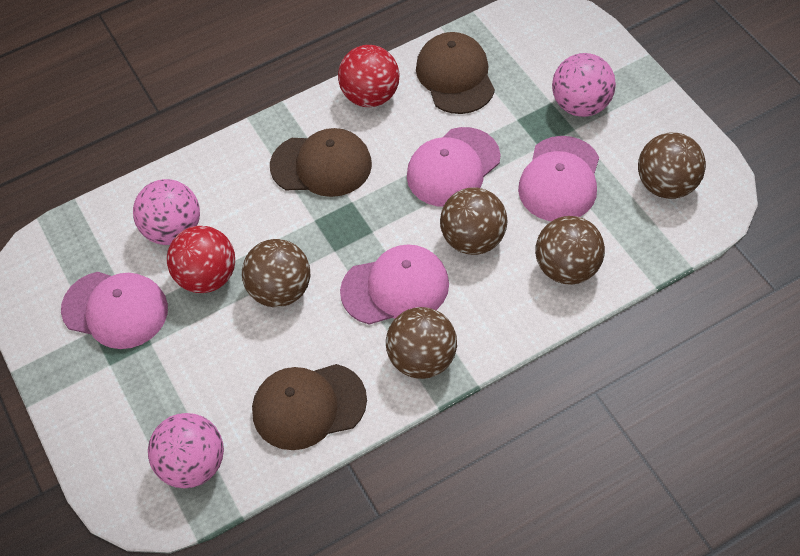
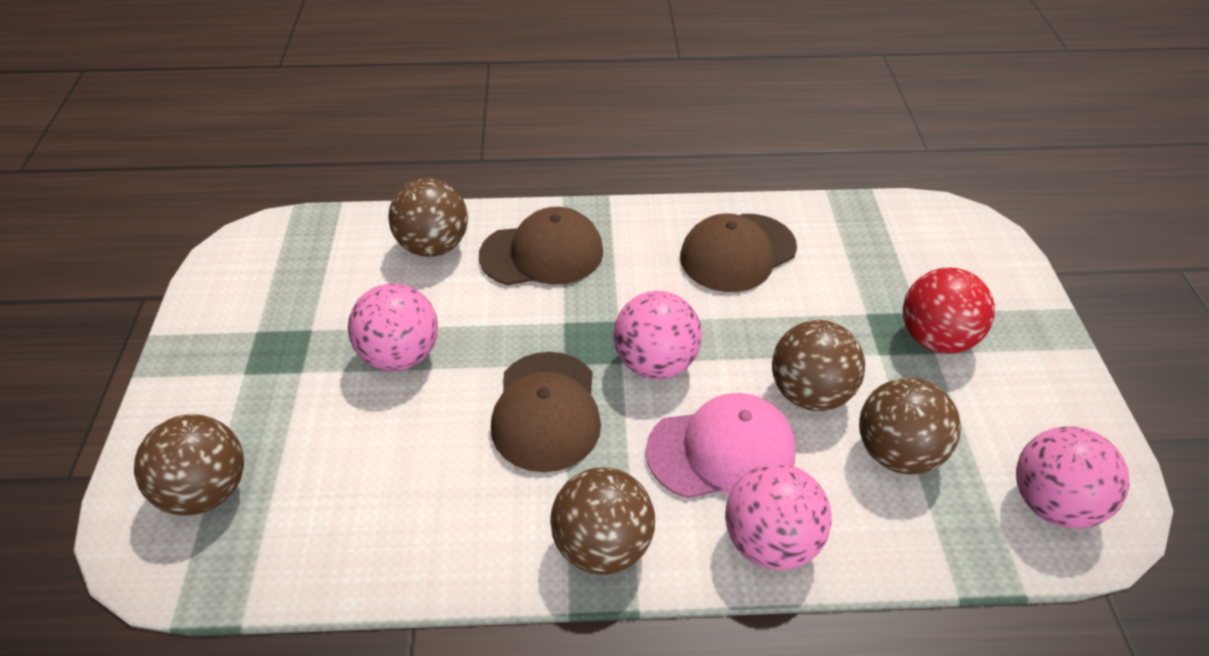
pink ball: [133,179,200,245] [148,413,224,488] [552,53,616,117] = 3 -> [348,284,438,371] [613,291,702,379] [725,464,832,570] [1016,426,1129,529] = 4
pink cap: [61,272,168,349] [340,244,449,325] [407,127,500,207] [518,136,599,221] = 4 -> [646,393,796,499] = 1
red ball: [167,226,235,293] [338,45,400,107] = 2 -> [903,268,995,354] = 1

